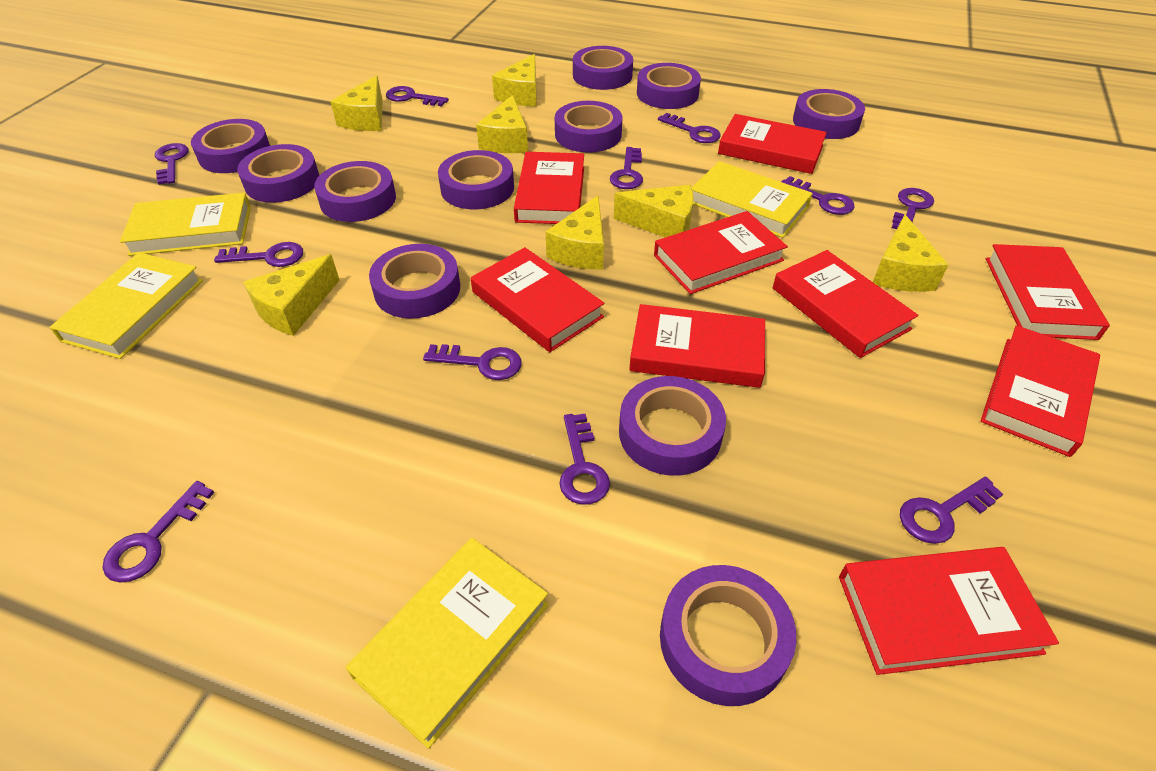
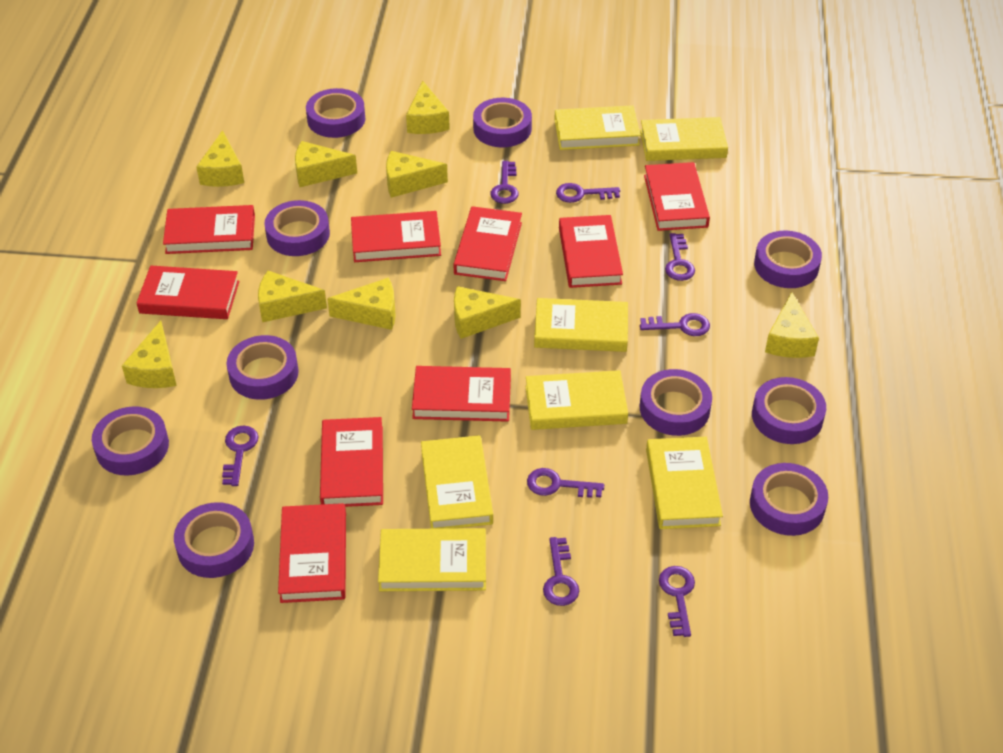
purple key: [103,481,214,583] [155,143,189,185] [214,242,303,267] [386,86,449,106] [423,344,521,380] [559,414,610,505] [610,147,643,189] [658,113,721,143] [781,176,855,215] [892,188,934,229] [900,477,1003,544] = 11 -> [222,425,259,486] [490,161,519,204] [527,468,604,498] [543,537,579,606] [556,183,620,203] [640,313,710,336] [659,566,695,637] [665,233,695,281] = 8
purple tape: [191,119,270,173] [237,144,319,203] [314,161,396,222] [369,244,460,319] [438,150,514,209] [555,101,623,153] [573,46,633,90] [619,376,726,476] [637,63,701,109] [660,565,796,706] [793,89,865,139] = 11 -> [92,406,169,476] [174,502,254,578] [226,335,299,400] [264,200,330,256] [306,88,365,138] [473,98,532,147] [640,369,712,436] [750,463,828,536] [752,377,826,444] [754,231,822,288] = 10
yellow book: [50,252,203,359] [120,193,251,256] [346,538,549,749] [691,161,813,238] = 4 -> [378,528,486,591] [421,435,493,529] [525,370,628,430] [534,298,628,352] [554,105,641,150] [640,117,728,161] [646,437,723,529] = 7
yellow cheese: [243,254,339,336] [330,76,383,131] [476,95,528,153] [492,54,537,106] [546,195,604,269] [614,185,694,237] [873,214,948,292] = 7 -> [122,321,177,388] [196,130,244,187] [258,271,327,322] [295,141,357,187] [327,277,396,330] [386,151,448,198] [406,81,450,134] [454,286,521,339] [765,292,819,358] = 9

